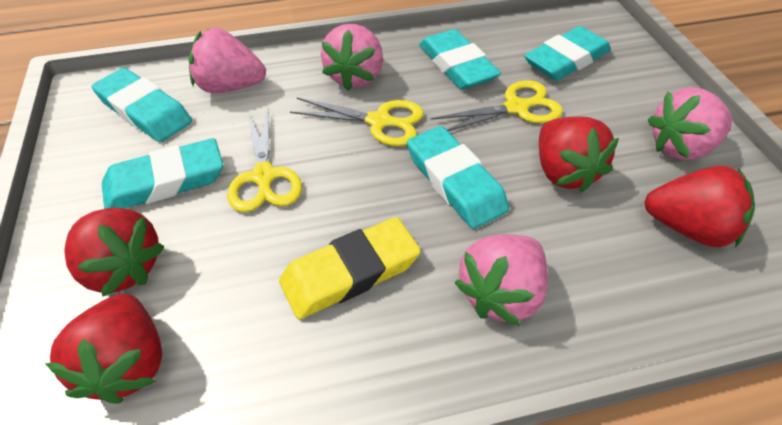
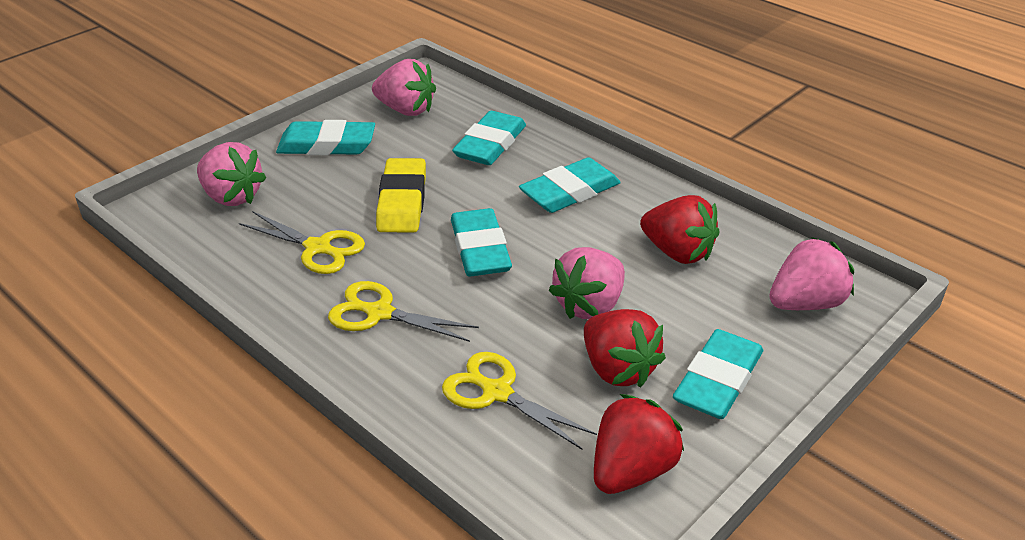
red strawberry: [45,294,162,404] [64,207,165,297] [539,117,619,193] [644,166,755,248] = 4 -> [584,309,666,387] [594,394,684,494] [640,195,719,264] = 3

